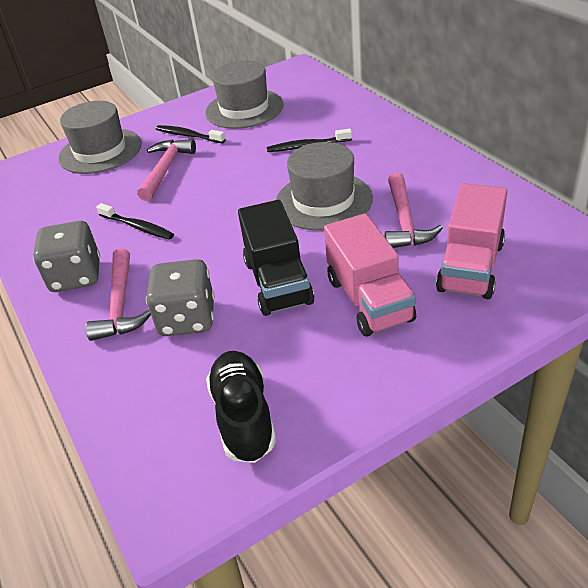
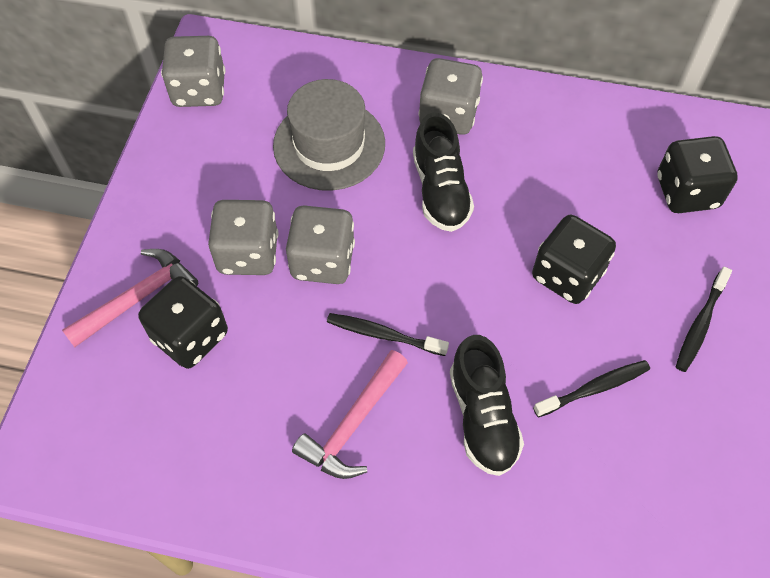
black dice: none = 0 -> [138,276,228,369] [532,215,616,304] [657,136,738,213] = 3
black shoe: [206,351,276,463] = 1 -> [413,113,474,232] [450,335,524,476] = 2
black truck: [238,200,314,316] = 1 -> none = 0
grey dice: [33,221,100,292] [146,259,215,336] = 2 -> [161,36,225,107] [208,200,278,275] [286,205,355,284] [418,58,483,135] = 4
grey hat: [58,101,142,174] [205,60,284,129] [276,142,373,230] = 3 -> [273,79,385,191] = 1
pink hammer: [86,248,151,341] [137,139,196,201] [384,172,443,248] = 3 -> [62,249,198,347] [292,350,408,479] = 2
pink truck: [324,213,416,337] [436,183,507,299] = 2 -> none = 0

